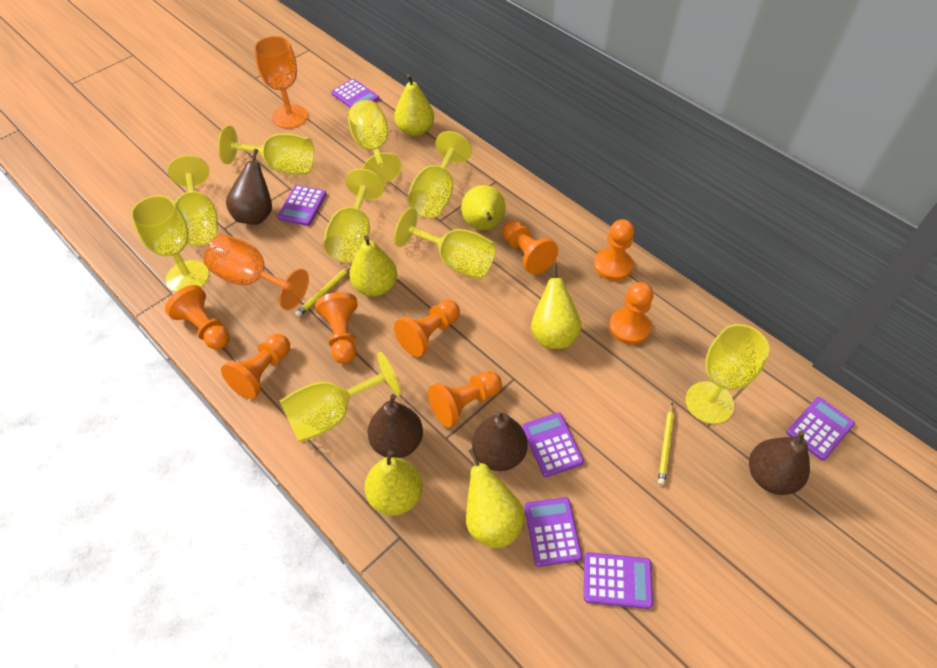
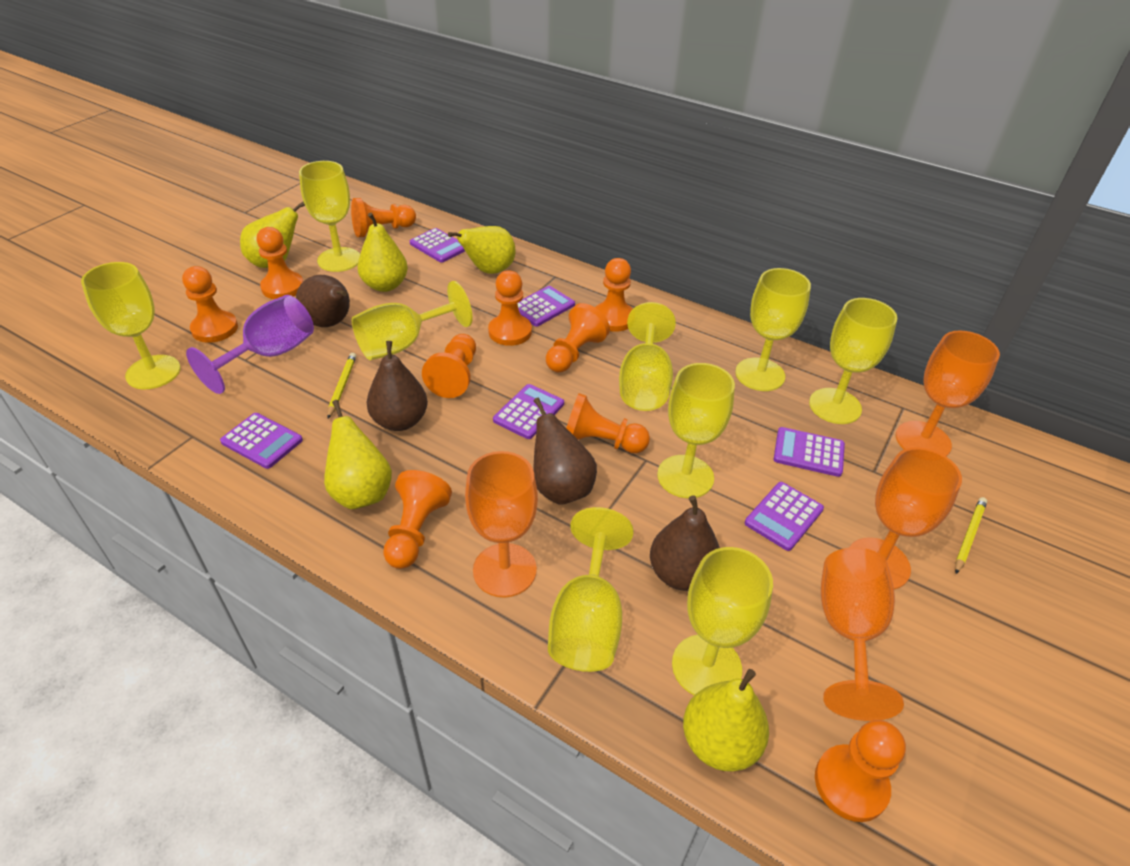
orange goblet: [204,234,309,310] [254,36,308,129] = 2 -> [465,451,538,597] [821,547,904,721] [849,447,962,590] [896,330,1000,457] = 4
orange pawn: [165,285,230,350] [221,334,290,399] [315,292,358,364] [394,300,460,357] [428,371,502,428] [502,220,558,275] [594,219,634,281] [609,282,653,345] = 8 -> [182,266,238,343] [257,227,303,299] [351,198,416,237] [383,470,452,569] [422,334,476,398] [488,270,532,346] [546,303,610,372] [567,393,650,453] [595,258,633,332] [815,720,906,822] = 10
purple goblet: none = 0 -> [186,295,314,394] = 1
yellow pear: [349,235,397,297] [364,450,423,516] [394,74,434,136] [461,185,506,230] [466,448,524,548] [531,263,581,349] = 6 -> [240,202,305,268] [324,400,392,509] [357,213,408,292] [448,226,515,274] [683,669,769,772] = 5

